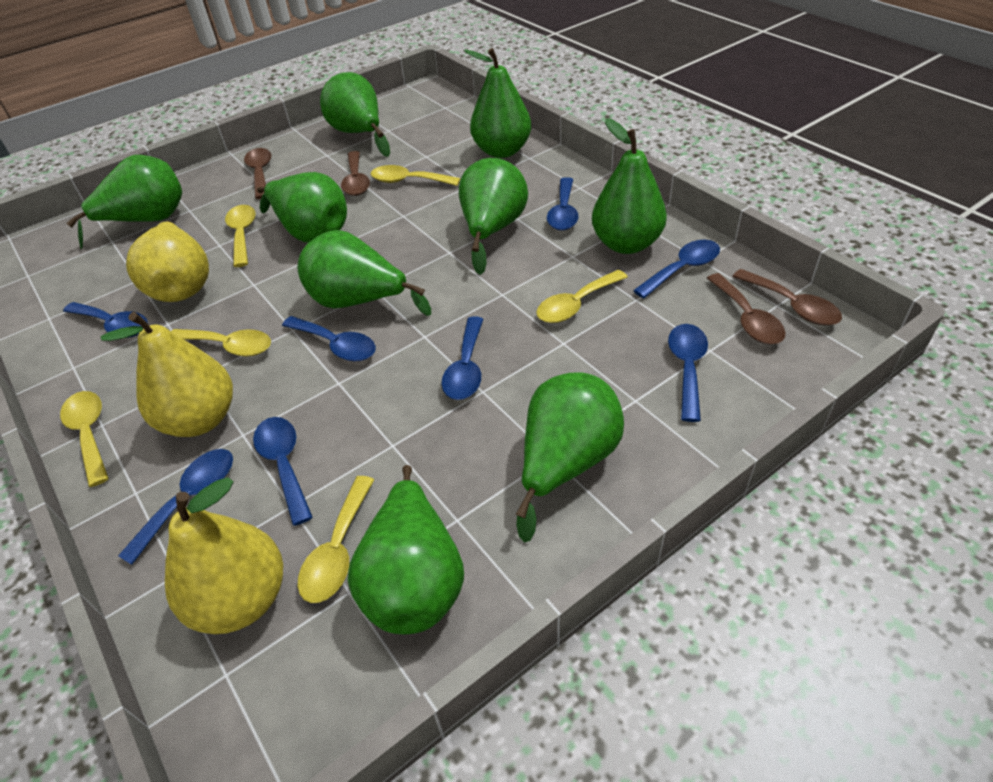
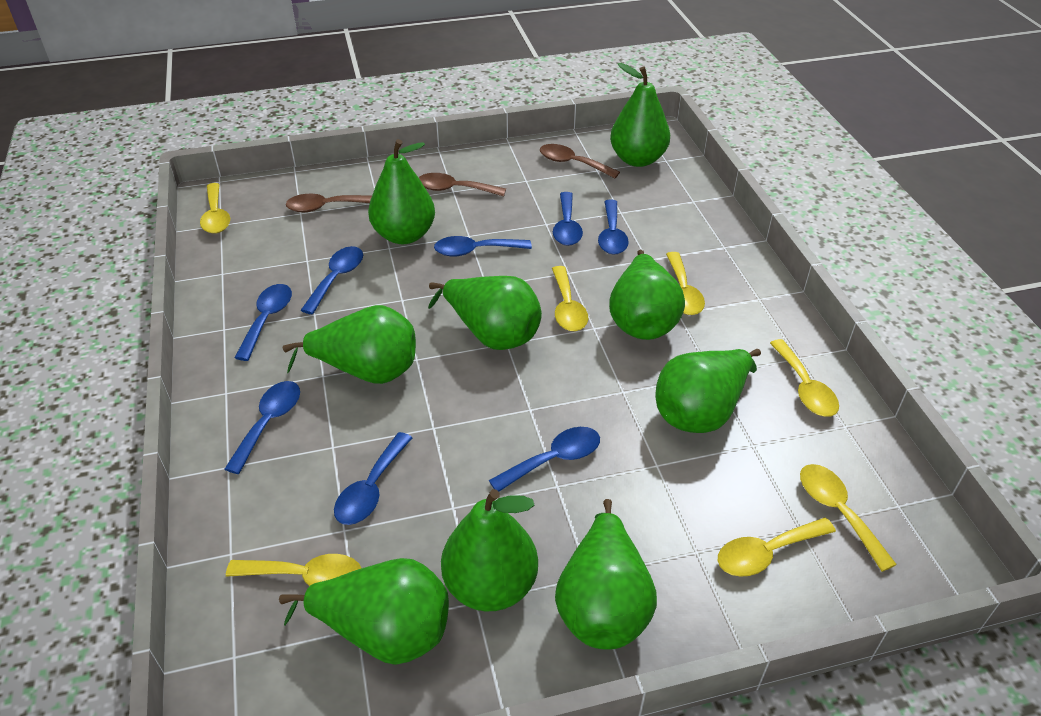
brown spoon: [244,148,271,199] [341,151,370,196] [707,273,785,344] [732,269,842,325] = 4 -> [286,194,372,212] [419,173,506,196] [540,144,620,178] = 3
yellow pear: [101,312,233,437] [126,221,209,302] [165,477,283,634] = 3 -> none = 0
yellow spoon: [60,391,109,487] [171,329,271,357] [225,205,256,267] [297,476,374,603] [371,165,460,186] [536,270,628,323] = 6 -> [200,183,230,234] [226,554,361,586] [552,266,588,331] [666,252,705,315] [718,518,836,577] [770,339,839,417] [800,464,897,572] = 7

